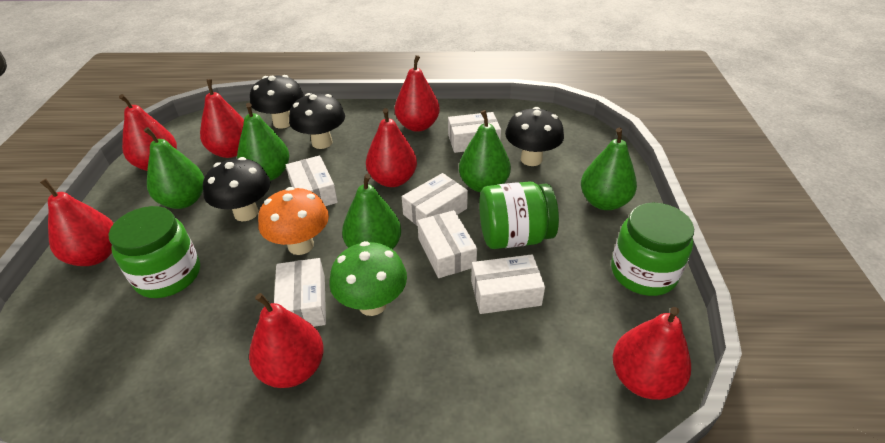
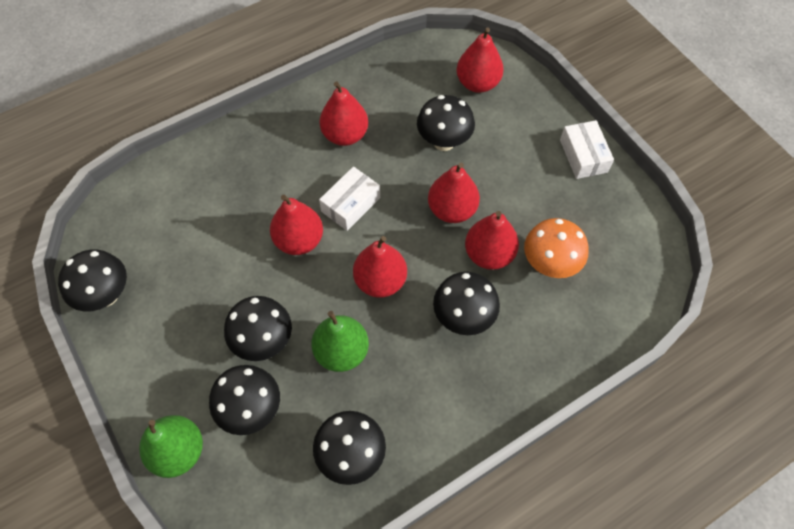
black mushroom: [203,157,270,221] [250,75,304,129] [289,93,345,149] [505,107,564,166] = 4 -> [58,249,127,311] [209,365,280,435] [224,296,292,361] [313,411,386,485] [417,95,475,151] [433,272,500,335] = 6
green jar: [109,206,200,298] [479,182,559,249] [611,202,694,296] = 3 -> none = 0
green mushroom: [329,241,407,316] = 1 -> none = 0
green pear: [144,127,204,209] [237,103,289,181] [342,173,401,249] [459,110,511,193] [581,128,637,210] = 5 -> [139,415,203,478] [311,311,369,372] = 2
red pear: [40,179,114,266] [119,94,177,171] [200,79,244,158] [249,293,324,388] [366,108,417,187] [395,55,440,132] [613,307,691,400] = 7 -> [270,195,323,255] [319,81,368,146] [353,236,407,298] [428,163,480,223] [456,28,504,93] [465,211,519,270] = 6
white box: [274,258,326,327] [286,155,338,206] [402,173,468,226] [417,210,477,278] [448,112,501,153] [471,254,545,314] = 6 -> [319,167,380,231] [560,120,614,179] = 2

